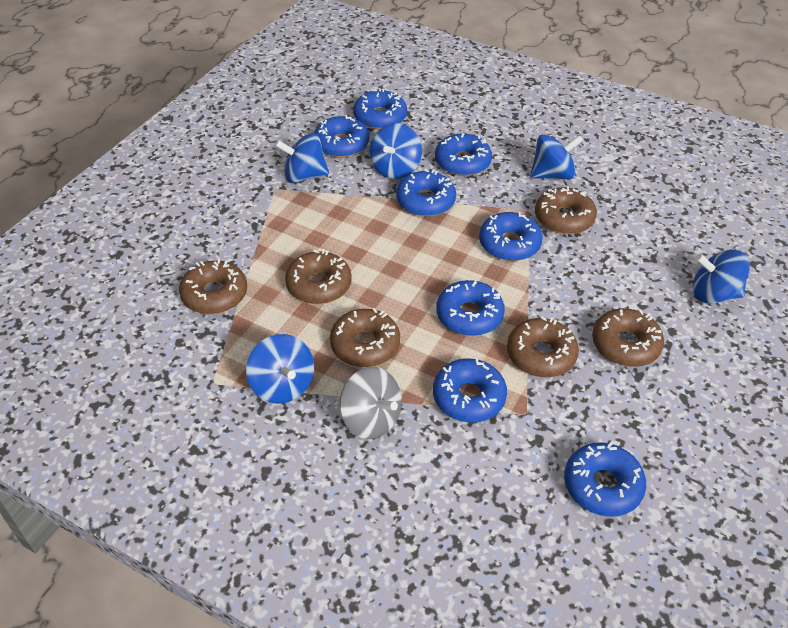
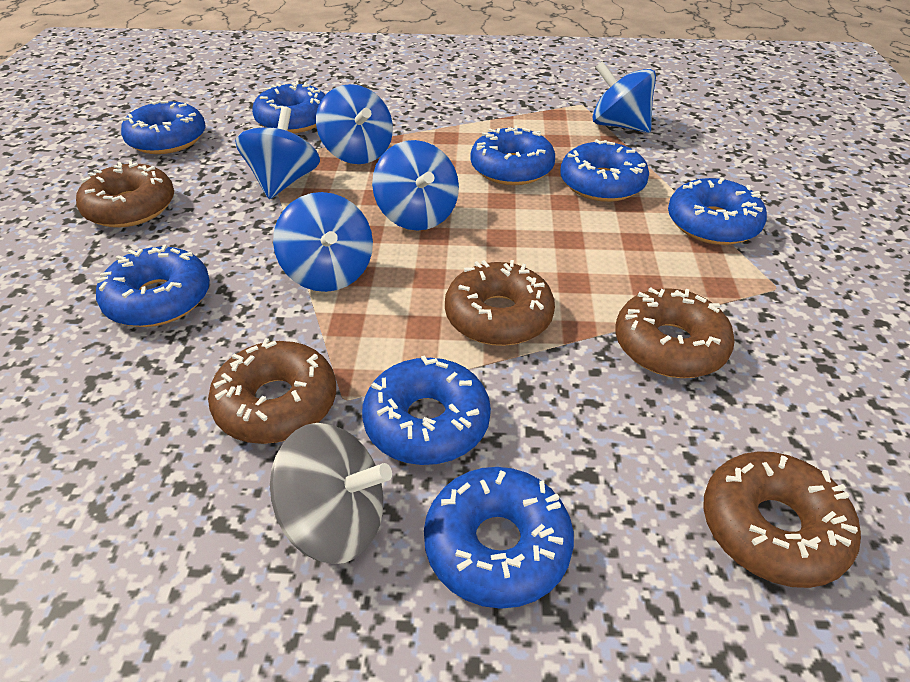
brown donut: [179,259,247,314] [285,249,352,304] [330,308,400,367] [507,316,579,377] [535,186,597,234] [592,308,664,367] = 6 -> [76,160,174,228] [208,338,336,444] [445,260,555,346] [616,288,735,378] [703,451,861,588] = 5

